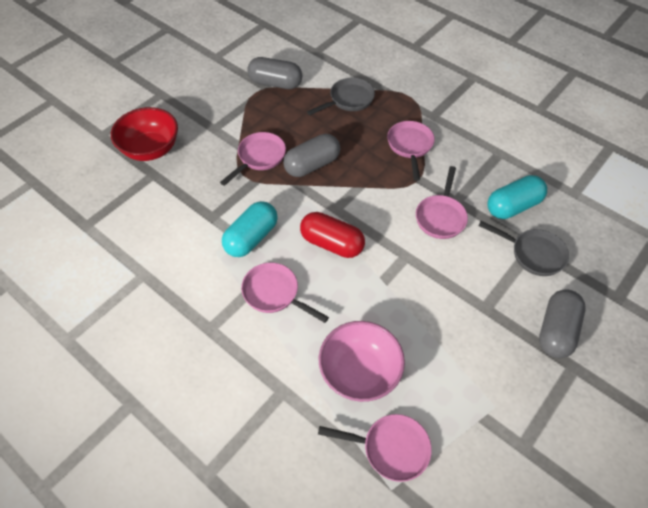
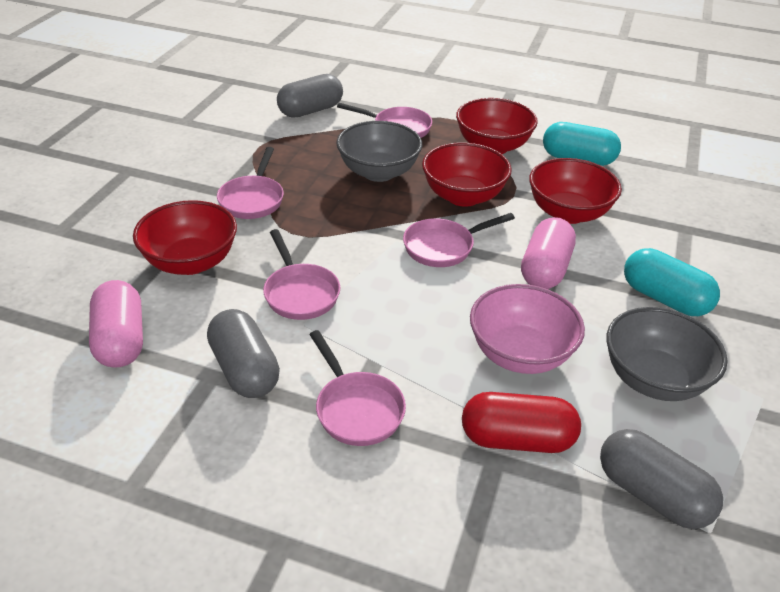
grey bowl: none = 0 -> [336,121,422,182] [606,307,727,401] = 2
grey pan: [307,78,375,115] [478,221,569,276] = 2 -> none = 0
pink capsule: none = 0 -> [89,280,143,368] [521,217,576,289] = 2
red bowl: [111,107,178,161] = 1 -> [133,200,237,275] [422,143,512,207] [456,98,538,154] [529,158,622,224] = 4

